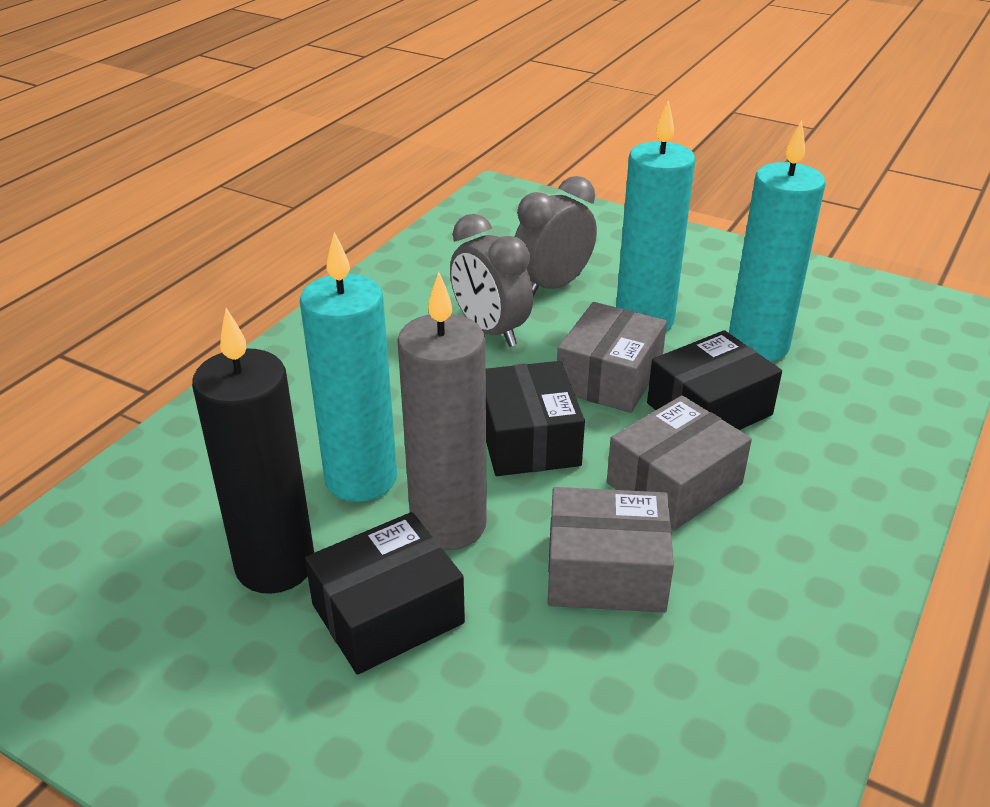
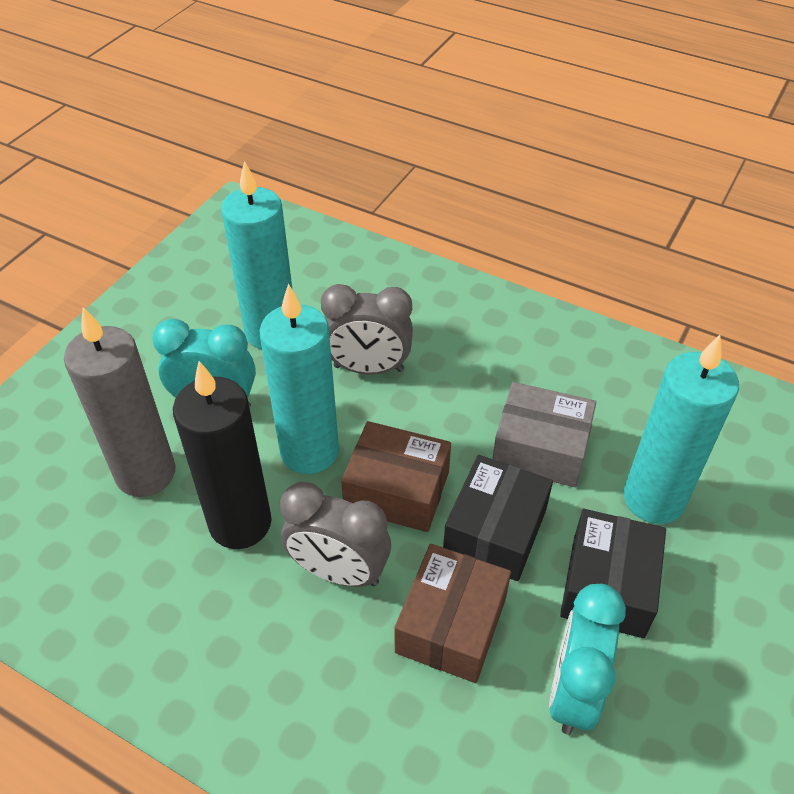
black box: [305,512,465,675] [486,361,585,476] [647,330,782,430] = 3 -> [443,455,553,581] [560,509,666,638] = 2
brown box: none = 0 -> [341,421,451,532] [395,544,511,683] = 2
grey box: [548,487,674,613] [557,302,667,413] [607,395,752,531] = 3 -> [493,382,596,487] = 1
turquoise clock: none = 0 -> [152,319,256,408] [549,584,626,735] = 2

